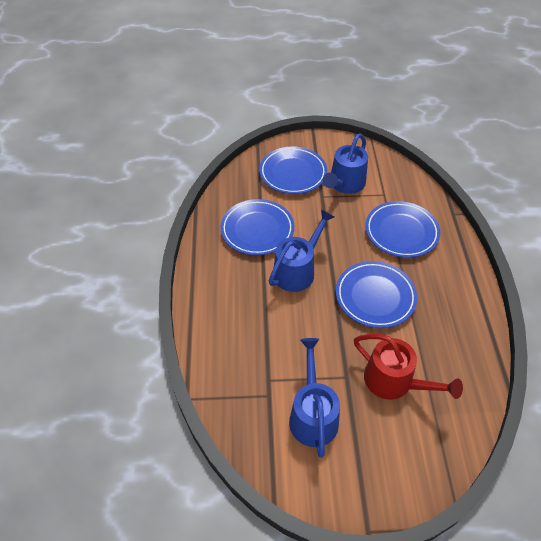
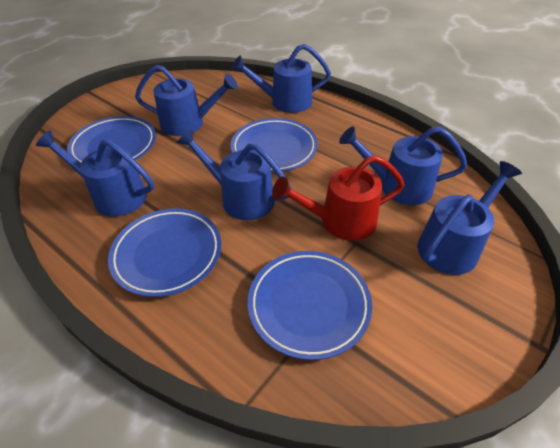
blue watering can: [269,209,335,292] [289,338,340,458] [323,134,368,194] = 3 -> [36,130,154,217] [135,65,238,136] [177,128,292,220] [231,44,331,113] [339,127,467,205] [417,161,522,275] = 6

